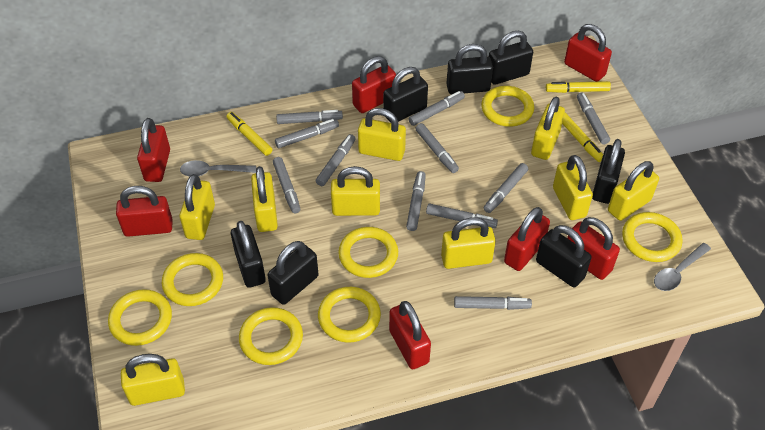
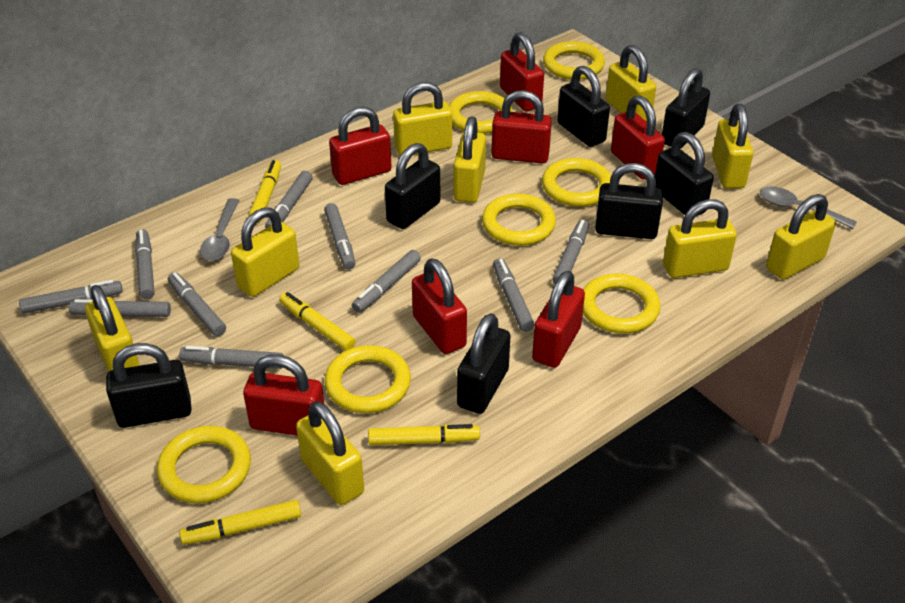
grey marker: [273,157,300,213] [275,119,339,148] [276,110,343,124] [316,134,356,186] [406,171,426,231] [409,91,465,126] [415,123,459,173] [426,203,498,228] [454,296,532,310] [484,163,528,213] [577,92,610,144] = 11 -> [19,280,123,314] [69,299,171,317] [135,229,154,299] [168,272,226,336] [179,346,284,369] [265,171,313,228] [324,203,355,269] [352,250,421,313] [493,258,535,332] [552,220,589,284] = 10
yellow marker: [226,112,273,156] [546,81,611,93] [562,113,603,162] = 3 -> [179,500,301,545] [248,160,281,223] [279,292,356,351] [368,424,480,446] = 4

